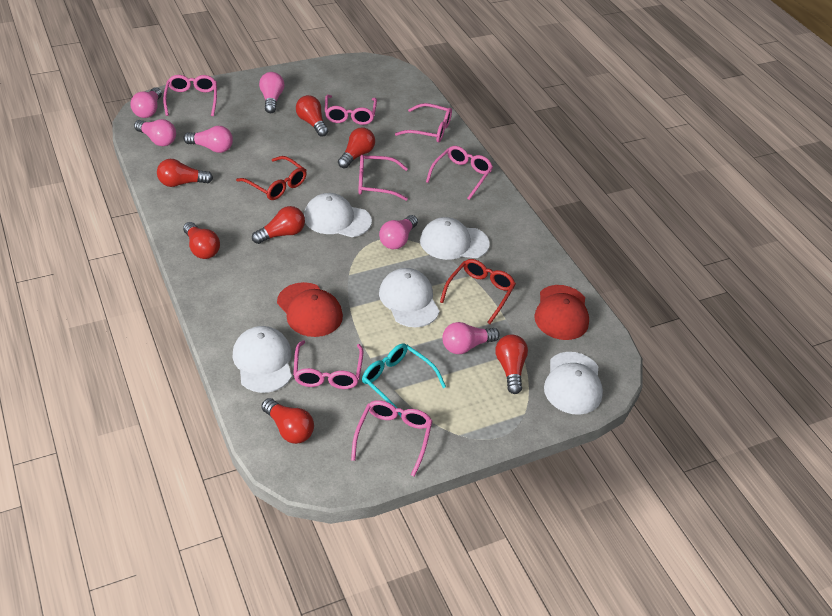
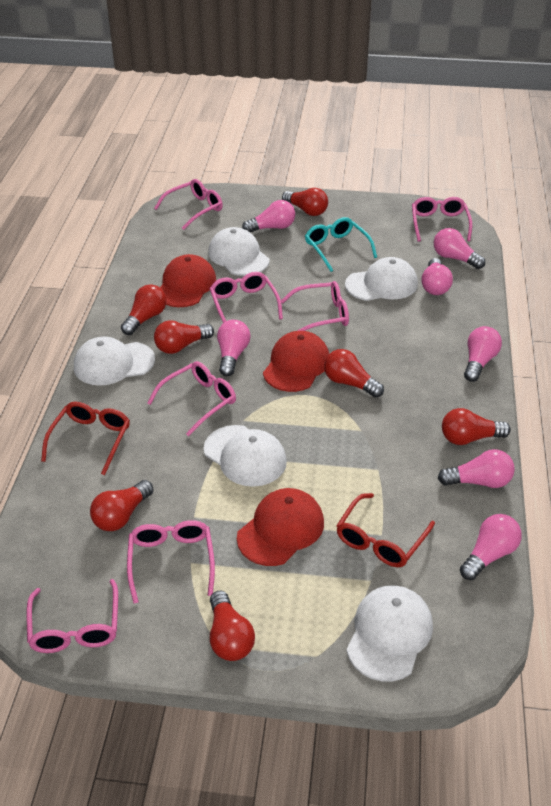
pink light bulb: [131,88,162,118] [134,119,176,146] [183,126,233,153] [259,72,284,113] [379,215,418,249] [442,322,500,354] = 6 -> [217,320,251,376] [242,200,295,232] [421,258,453,295] [434,228,485,269] [438,449,515,488] [460,514,522,580] [464,326,502,382] = 7
red cap: [277,282,343,337] [534,285,589,340] = 2 -> [160,254,216,307] [237,488,324,566] [263,331,329,392] = 3

